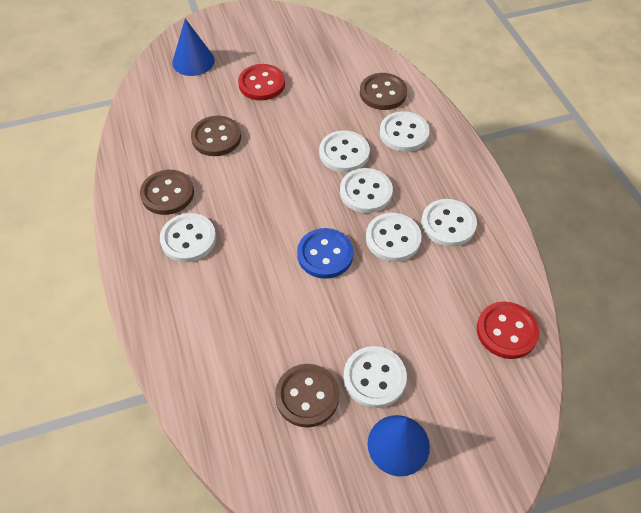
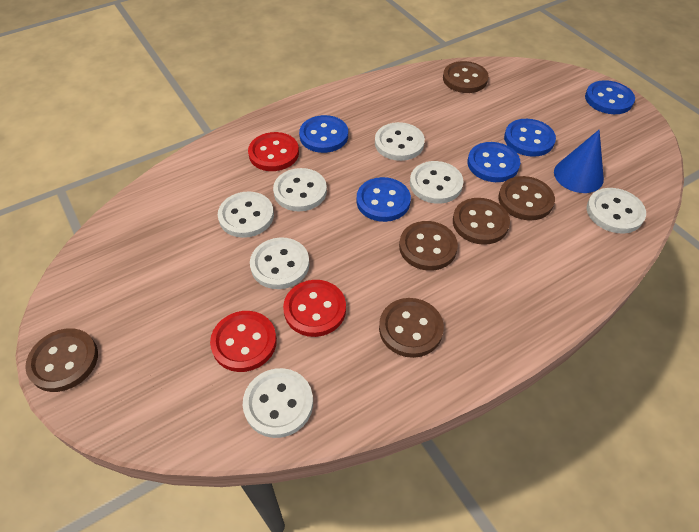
blue button: [297,228,353,279] = 1 -> [299,115,348,153] [357,177,411,222] [467,142,520,182] [504,119,556,157] [585,80,635,114] = 5
blue cone: [172,19,215,76] [368,415,430,476] = 2 -> [554,130,604,193] = 1
brown button: [140,170,194,215] [191,116,241,156] [275,364,339,427] [360,73,407,110] = 4 -> [25,328,98,392] [379,298,444,358] [399,221,458,271] [443,61,489,93] [453,198,510,245] [498,176,555,220] = 6
red button: [238,64,285,101] [477,302,539,359] = 2 -> [210,311,277,372] [248,132,299,171] [283,280,346,337] = 3

